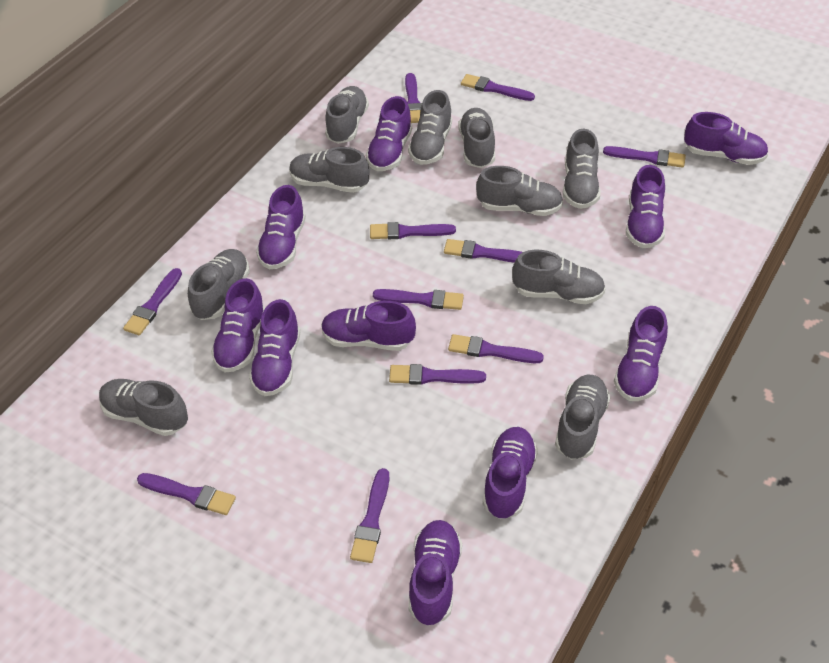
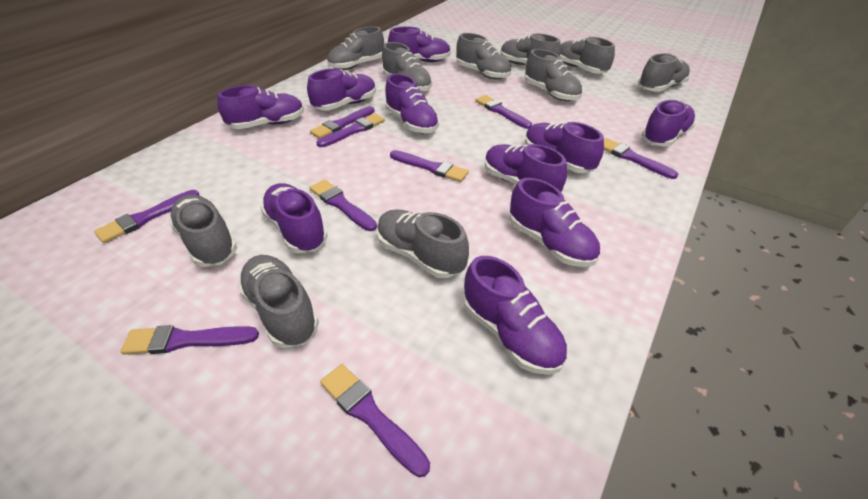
purple brush: [123,268,182,335] [137,473,236,515] [350,468,389,563] [370,222,456,239] [373,289,464,310] [389,364,486,385] [405,73,422,123] [444,239,522,263] [448,334,544,363] [461,74,535,101] [603,146,686,168] = 11 -> [94,190,199,243] [121,325,259,355] [310,106,375,139] [310,179,377,231] [317,113,385,147] [320,364,430,477] [390,150,469,182] [475,95,532,129] [604,138,679,179] = 9

